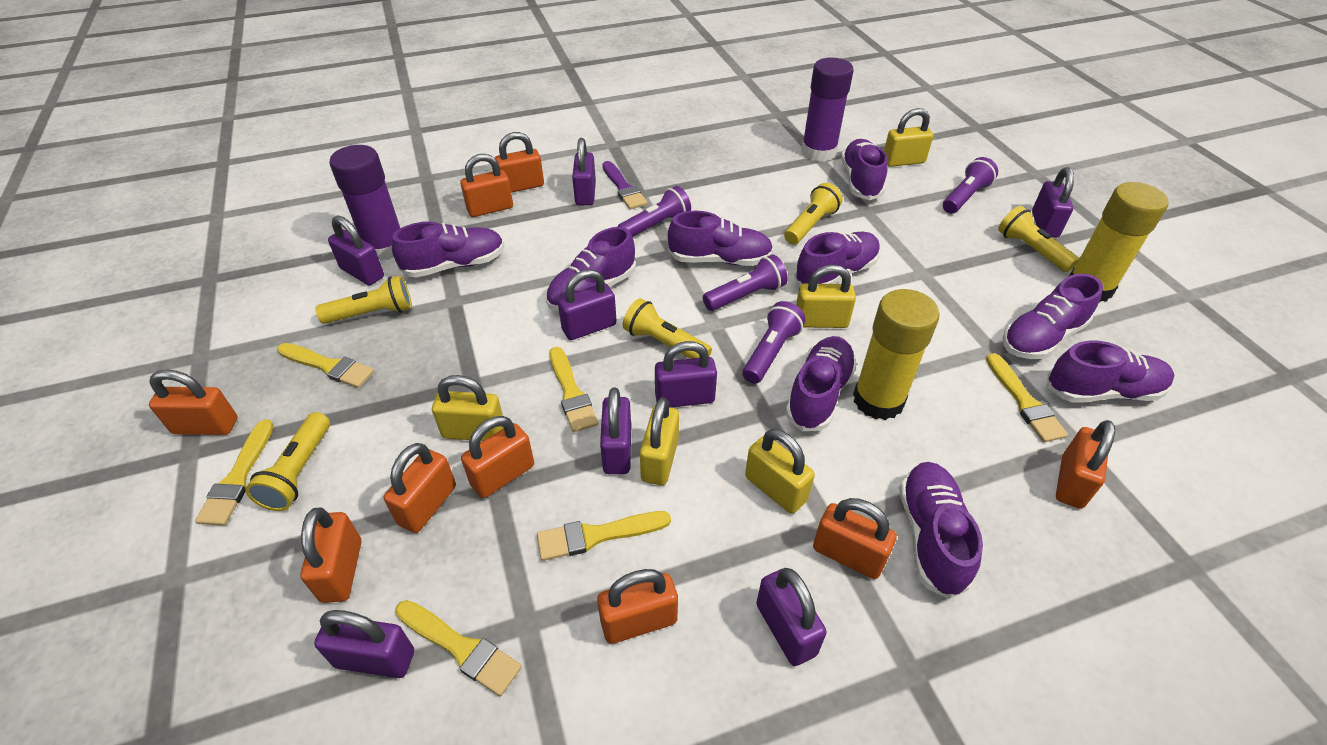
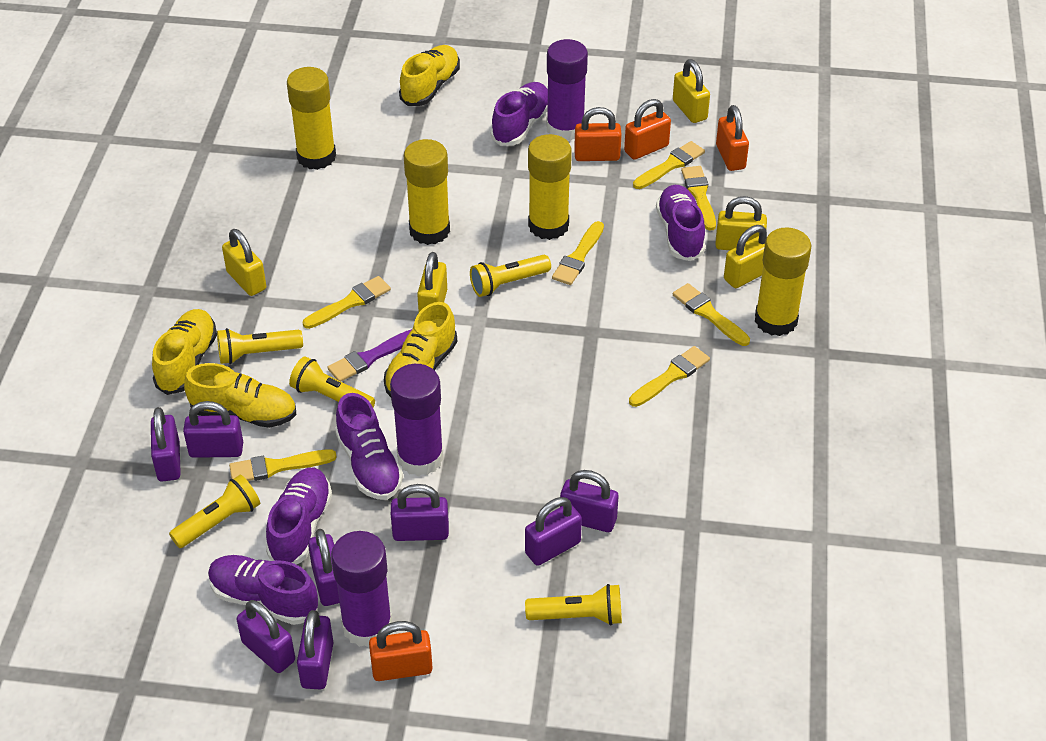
orange padlock: [149,369,238,435] [300,507,361,603] [384,443,456,533] [460,154,513,217] [461,416,534,498] [495,132,544,193] [597,569,678,644] [813,498,897,579] [1056,420,1115,509] = 9 -> [369,621,433,681] [574,107,622,161] [624,99,671,160] [716,105,749,171] = 4
purple flashlight: [617,186,691,237] [703,254,788,311] [742,301,806,384] [943,157,998,214] = 4 -> none = 0
purple glue stick: [330,145,400,261] [801,57,854,162] = 2 -> [331,531,392,647] [390,364,444,476] [546,39,588,141] = 3
purple shoe: [392,221,505,278] [546,227,636,311] [668,211,773,266] [785,336,857,431] [794,231,880,287] [841,139,888,200] [899,462,983,599] [1003,274,1103,359] [1047,341,1175,403] = 9 -> [208,555,318,625] [266,467,332,564] [335,393,403,500] [490,82,548,146] [656,185,706,261] = 5
yellow brush: [195,419,274,526] [277,343,374,388] [395,600,522,696] [537,511,671,561] [550,347,598,432] [986,353,1068,442] = 6 -> [229,449,337,481] [303,276,391,329] [552,221,604,285] [629,346,710,407] [633,141,705,189] [673,283,750,346] [681,166,716,231] = 7
yellow glue stick: [853,289,940,420] [1069,182,1169,303] = 2 -> [287,67,336,170] [404,139,450,245] [528,134,572,240] [755,227,812,336] = 4
yellow shoe: none = 0 -> [152,309,217,395] [184,363,296,428] [384,302,457,397] [399,45,460,106] = 4

